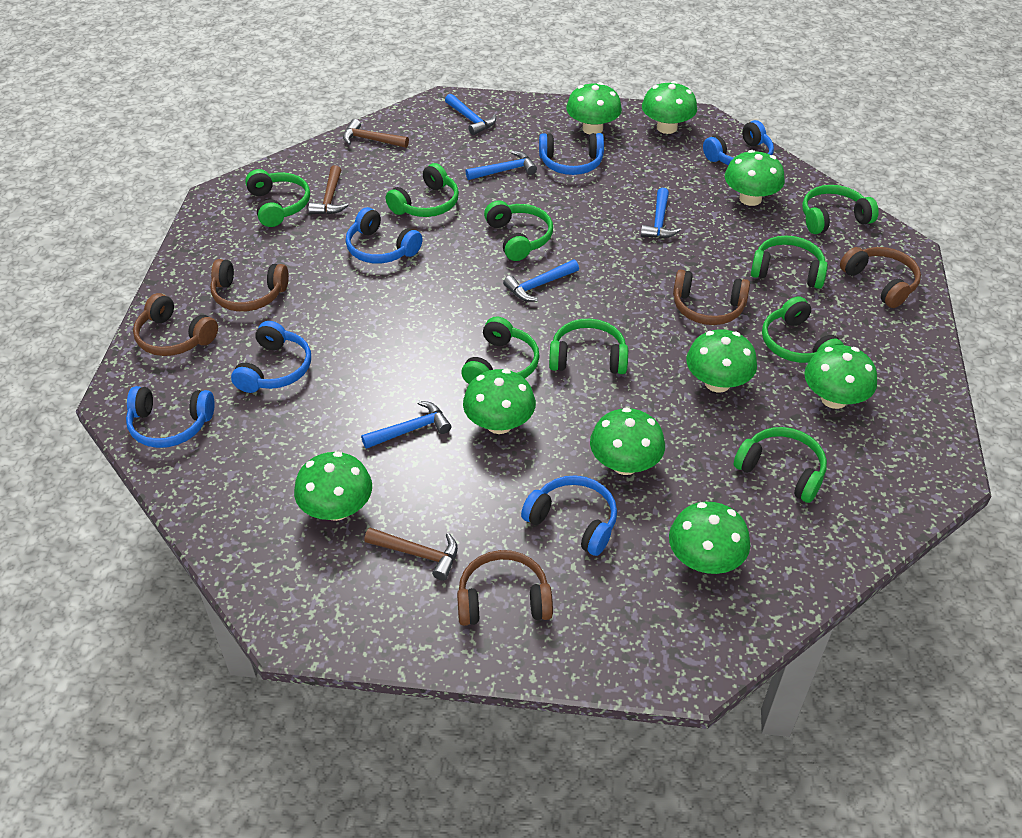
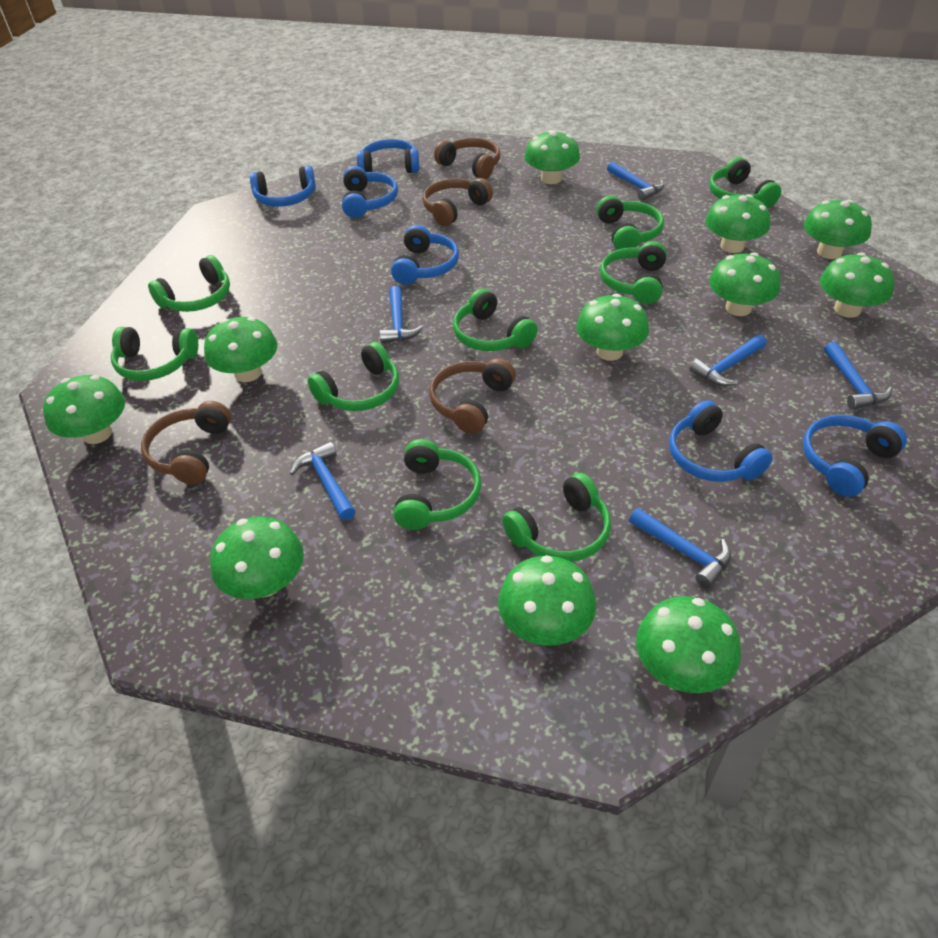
blue hammer: [361,401,451,449] [445,93,496,135] [465,151,537,180] [503,260,579,302] [641,188,681,238] = 5 -> [289,442,355,520] [379,286,424,343] [607,162,664,201] [629,508,731,588] [689,335,766,386] [824,342,892,410] = 6
brown hammer: [308,165,349,214] [343,119,409,148] [364,528,458,581] = 3 -> none = 0
brown headphones: [133,293,218,356] [210,259,289,312] [457,550,553,626] [673,270,750,325] [840,247,921,308] = 5 -> [141,401,231,484] [423,178,493,226] [429,358,516,434] [434,138,500,179] = 4
green mushroom: [294,452,372,521] [463,369,536,434] [566,82,622,135] [590,407,665,475] [642,81,697,134] [669,502,750,574] [686,329,757,393] [725,150,785,206] [804,345,877,409] = 9 -> [43,375,125,444] [204,317,277,382] [210,517,304,599] [498,555,597,645] [524,130,580,184] [576,294,649,361] [636,596,741,693] [705,194,770,253] [709,252,780,316] [804,200,872,259] [820,252,894,318] = 11

